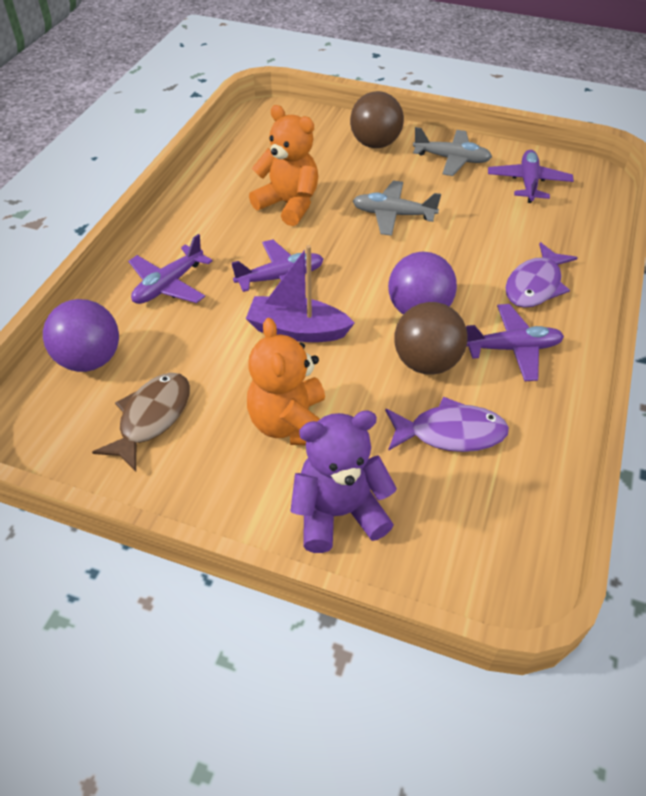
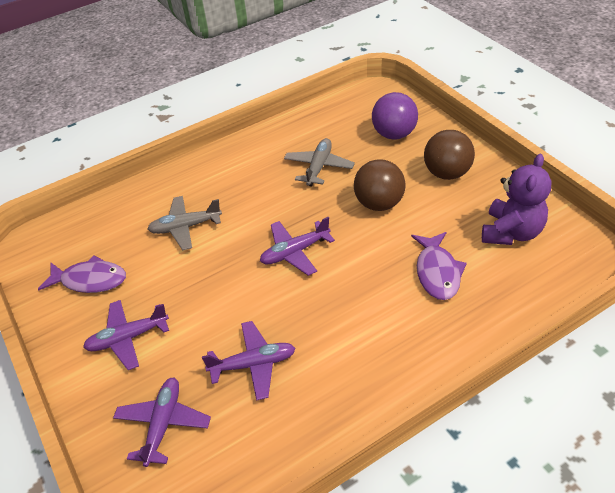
brown fish: [92,373,190,472] = 1 -> none = 0
orange teddy bear: [247,318,325,445] [249,105,318,226] = 2 -> none = 0
purple ball: [43,299,119,372] [388,252,457,315] = 2 -> [372,92,418,140] = 1
purple boat: [246,245,355,342] = 1 -> none = 0

